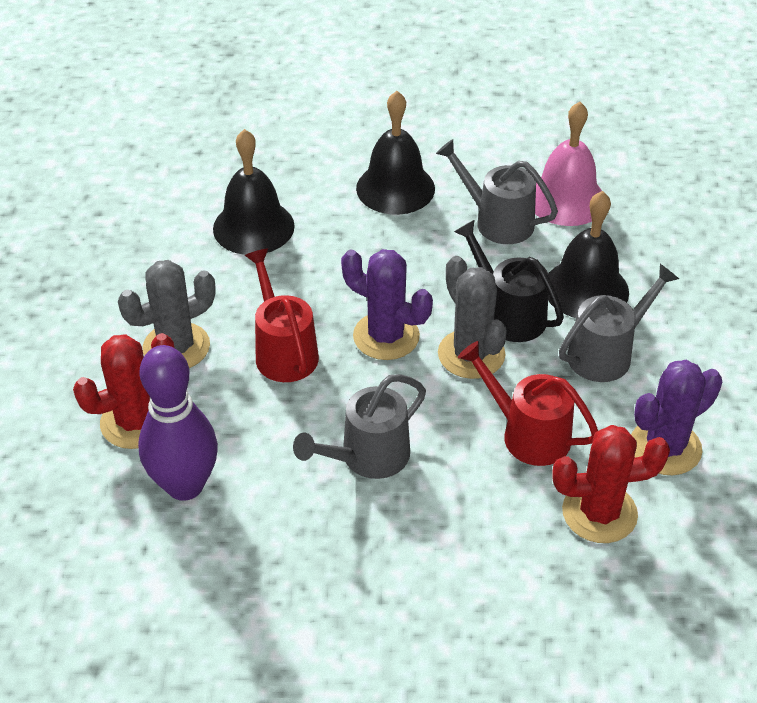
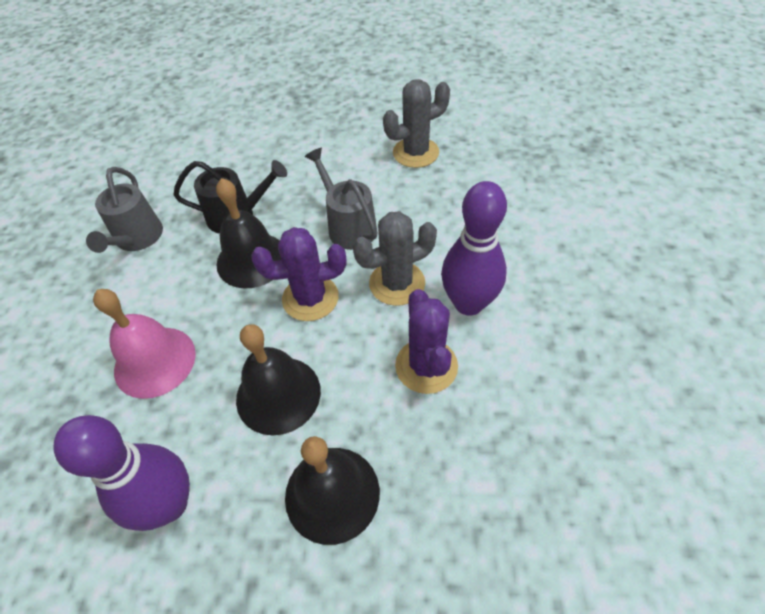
grey watering can: [293,374,426,479] [436,139,558,244] [559,264,679,382] = 3 -> [86,167,163,253] [305,148,378,250] = 2
purple bowling pin: [138,345,218,501] = 1 -> [54,415,190,531] [441,181,507,316] = 2
red cactus: [73,333,174,449] [552,425,670,543] = 2 -> none = 0
red watering can: [245,248,319,382] [458,341,598,466] = 2 -> none = 0

